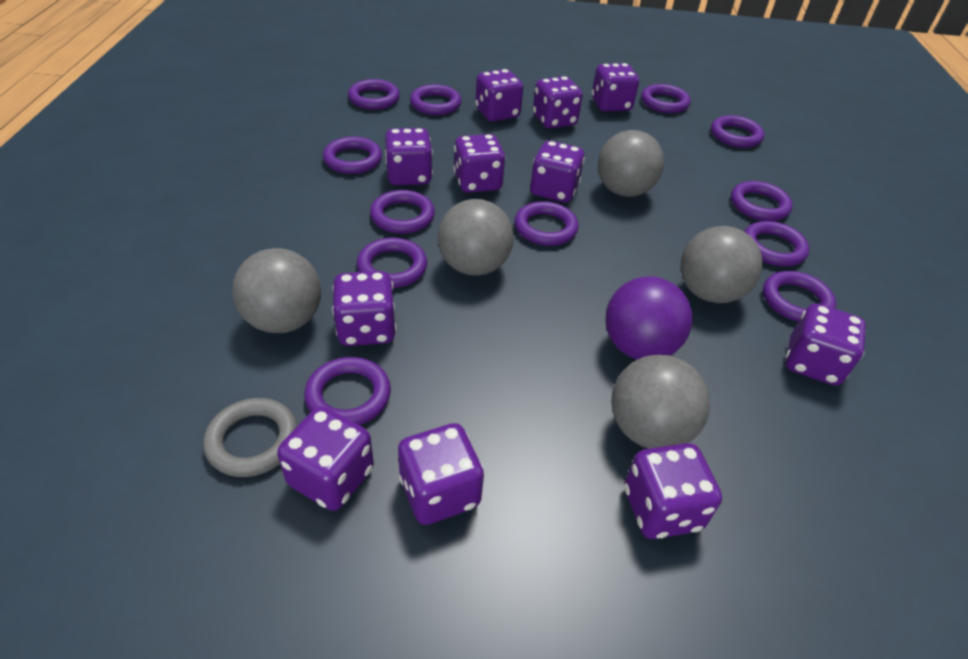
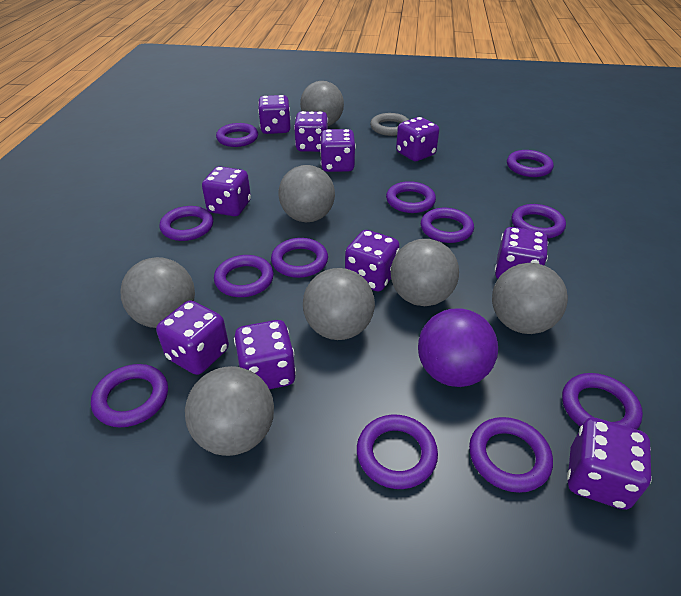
grey ball: [232,248,321,333] [438,199,514,276] [598,130,664,197] [611,355,710,449] [681,226,762,303] = 5 -> [120,257,195,328] [185,366,274,456] [279,165,335,222] [300,81,344,126] [303,268,375,340] [391,239,459,306] [492,263,568,334] = 7
purple dice: [277,406,374,511] [332,271,396,346] [385,128,433,186] [398,423,484,525] [454,134,506,193] [475,69,523,122] [530,141,585,202] [533,76,583,129] [592,63,639,112] [624,443,722,539] [786,303,866,386] = 11 -> [156,300,229,375] [202,166,251,216] [234,320,296,389] [258,95,291,134] [294,111,328,152] [320,129,356,172] [345,230,400,291] [396,117,439,161] [495,227,548,279] [567,417,652,510] = 10

